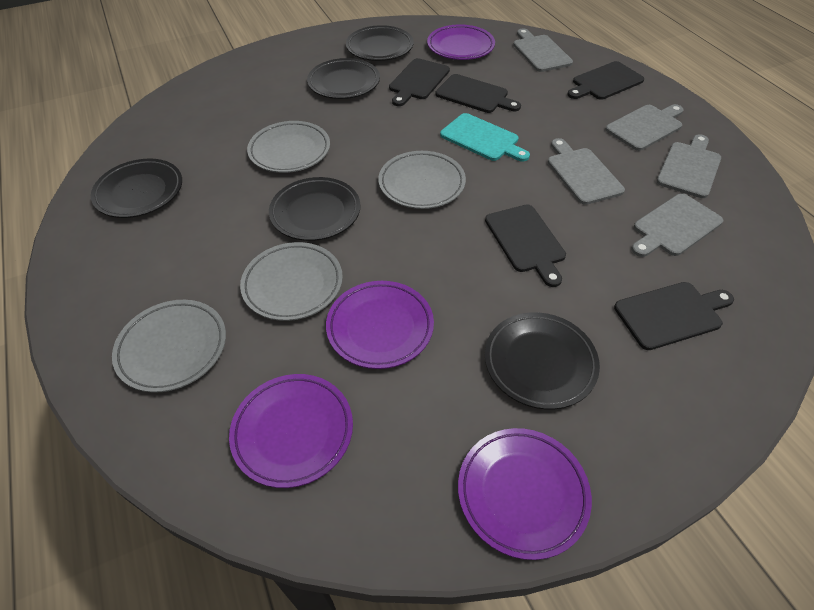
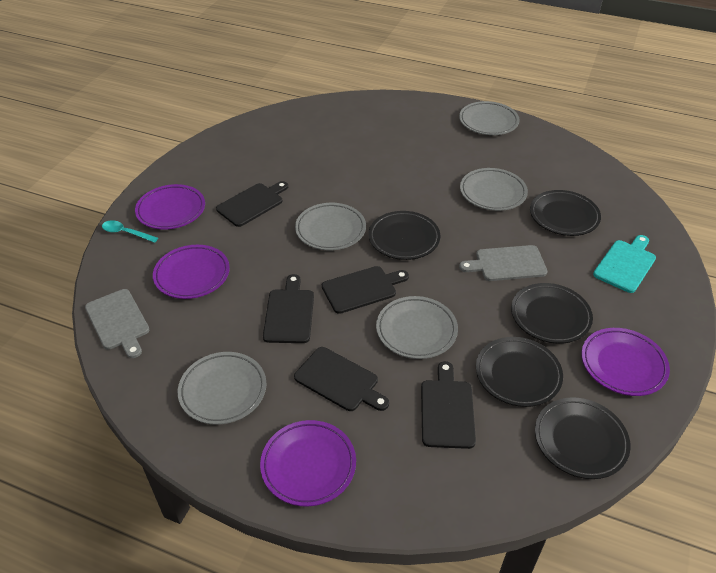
grey cutting board: [513,28,573,72] [548,138,625,205] [605,104,684,151] [631,193,723,257] [656,134,721,198] = 5 -> [85,289,149,358] [459,245,548,281] = 2
grey plate: [112,300,226,393] [240,242,343,321] [247,121,330,173] [378,151,466,209] = 4 -> [178,352,267,425] [295,203,366,250] [376,296,458,359] [459,101,520,135] [460,168,528,211] = 5
turquoise spoon: none = 0 -> [102,220,158,243] = 1

